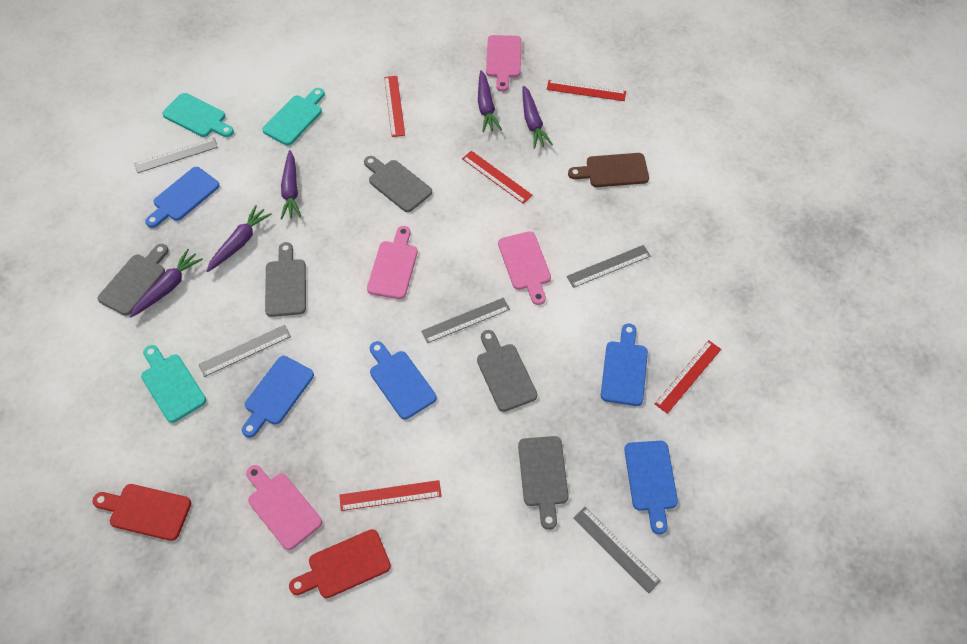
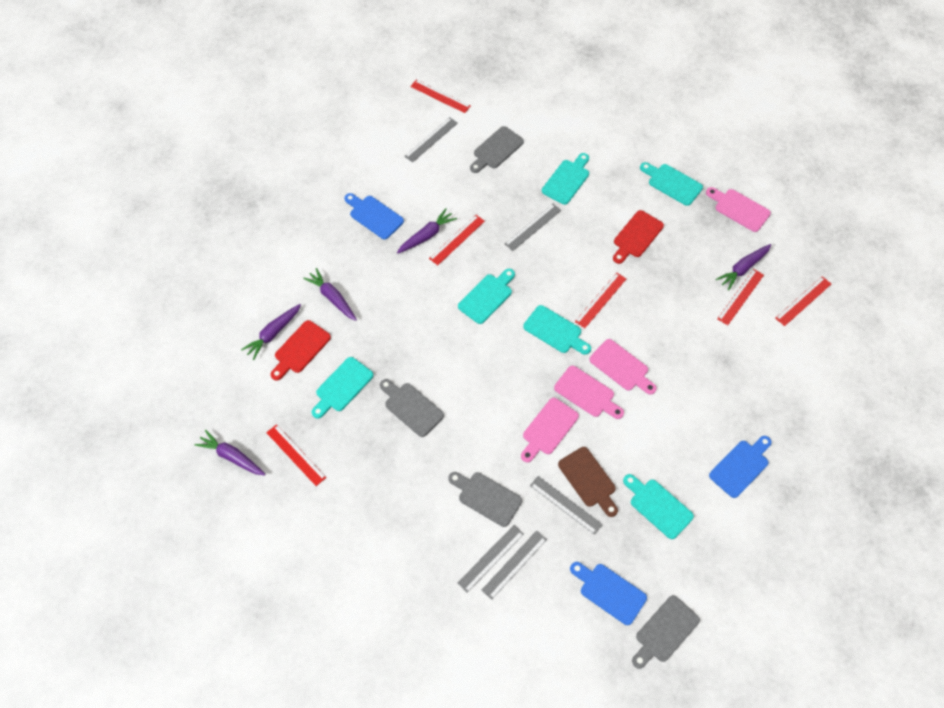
blue cutting board: [145,167,220,228] [242,356,314,438] [370,341,437,419] [601,324,648,406] [624,441,678,535] = 5 -> [344,193,404,239] [570,562,647,625] [709,436,772,498] = 3
grey cutting board: [98,244,169,316] [265,242,306,317] [364,156,432,212] [477,330,538,412] [518,436,569,530] = 5 -> [380,379,444,437] [448,472,522,527] [470,126,524,173] [632,595,700,669] = 4
red ruler: [340,480,441,511] [384,76,405,137] [462,151,533,204] [547,80,626,101] [655,340,721,414] = 5 -> [266,424,326,486] [410,79,471,113] [429,215,485,265] [575,273,626,328] [717,269,764,325] [775,276,831,326] = 6
turquoise cutting board: [141,345,206,423] [162,93,234,137] [263,88,325,145] = 3 -> [312,357,373,418] [458,269,515,324] [523,305,591,355] [542,153,589,205] [623,474,694,539] [640,162,703,206] = 6

